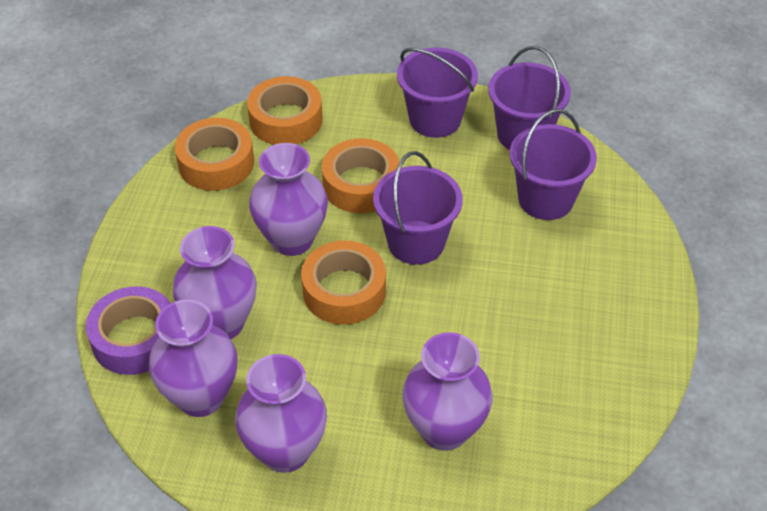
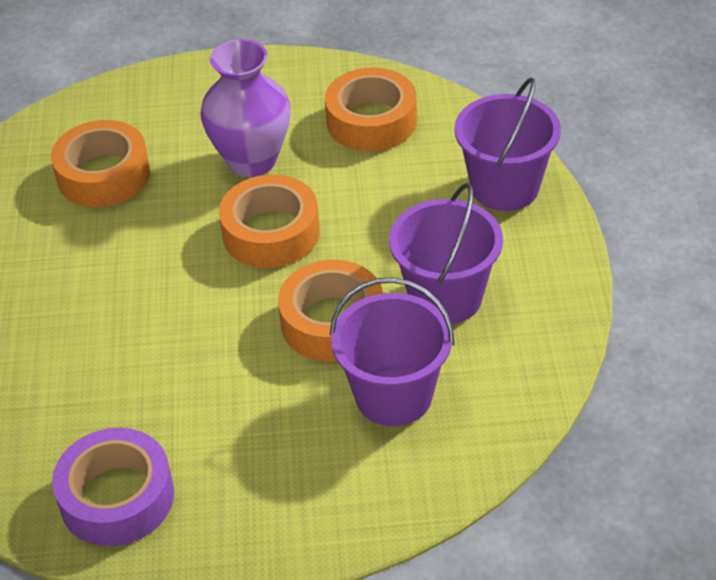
purple bucket: [373,151,463,265] [397,48,478,138] [488,46,571,150] [510,109,597,220] = 4 -> [330,277,454,426] [389,183,503,324] [454,77,561,211] = 3
purple vase: [149,299,238,417] [172,226,257,339] [235,354,327,473] [249,143,328,256] [402,332,493,451] = 5 -> [200,39,291,177] = 1

